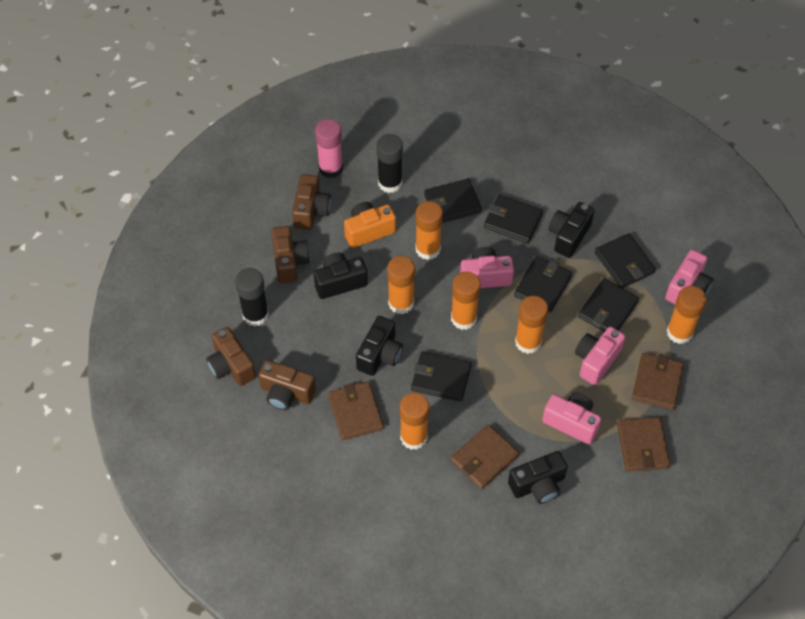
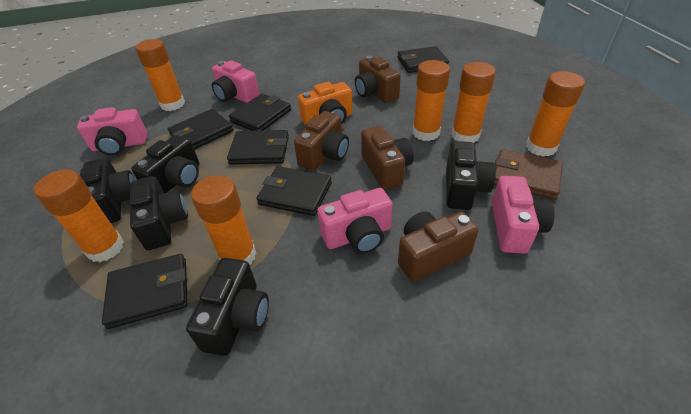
black camera: [314,253,368,299] [356,316,403,376] [508,451,568,504] [548,202,595,258] = 4 -> [80,158,136,223] [130,176,188,250] [131,135,199,193] [186,258,269,356] [446,141,496,210] = 5
black glue stick: [235,268,269,326] [377,134,403,193] = 2 -> none = 0
brown wallet: [328,382,384,440] [451,424,519,489] [617,417,671,472] [632,353,684,410] = 4 -> [494,149,563,200] = 1
pink glue stick: [315,119,343,178] = 1 -> none = 0

